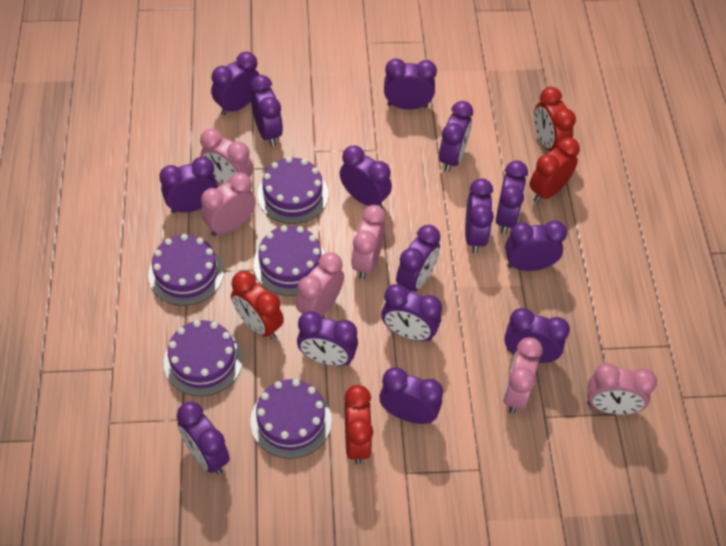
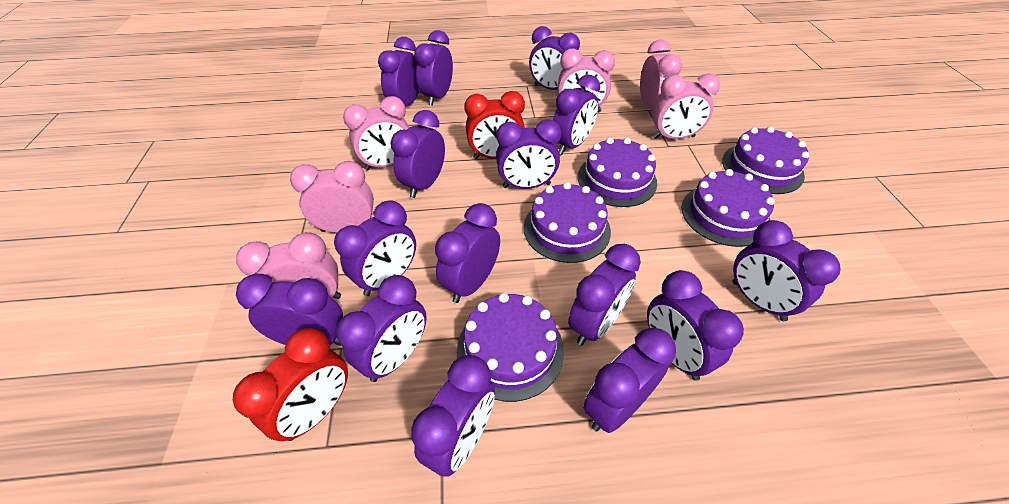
red clock: [231,271,284,339] [344,385,373,465] [530,138,580,203] [534,87,576,151] = 4 -> [233,328,348,441] [464,91,525,159] = 2

